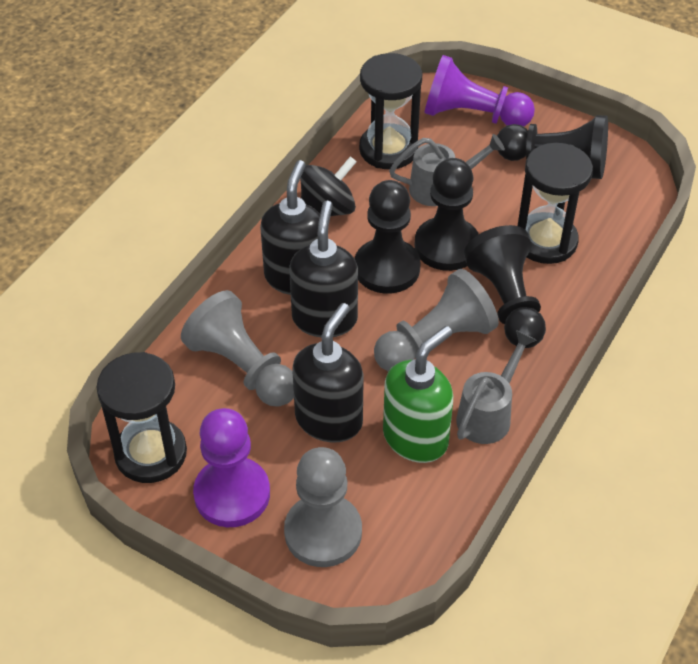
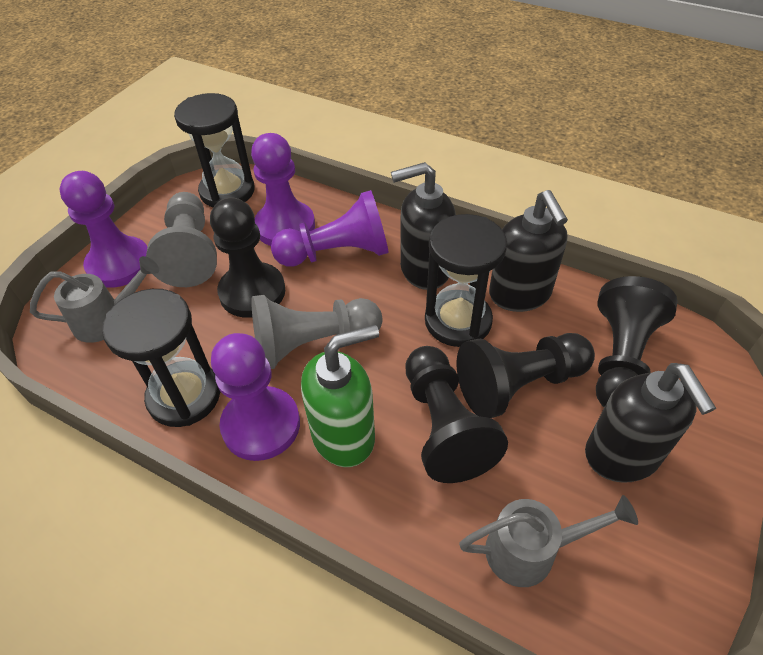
black spinning top: [300,156,356,216] = 1 -> none = 0
grey pawn: [181,290,294,407] [284,447,362,567] [374,269,499,371] = 3 -> [146,192,217,287] [251,295,382,369] = 2
purple pawn: [193,408,270,527] [424,55,535,127] = 2 -> [59,171,147,288] [211,333,300,461] [251,133,315,246] [271,190,389,267] = 4

